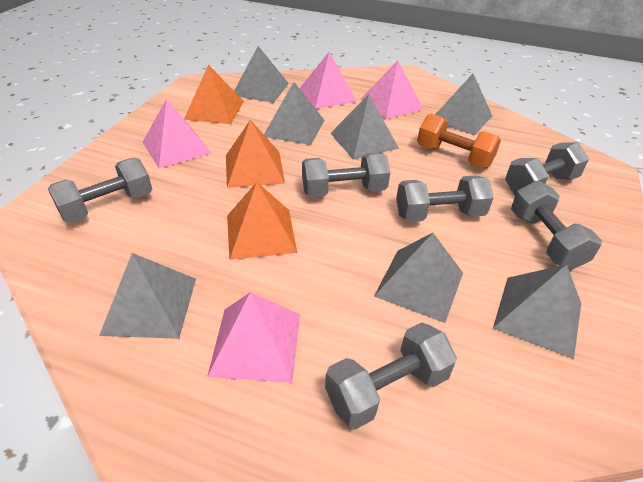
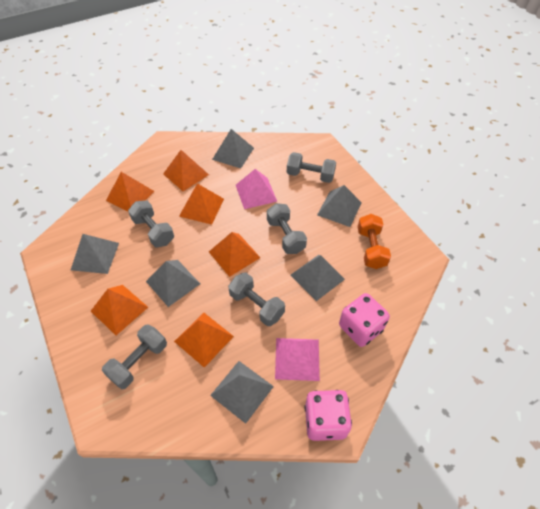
grey dumbbell: [48,158,152,223] [302,153,390,198] [325,323,457,429] [396,175,494,222] [505,142,589,195] [511,181,602,270] = 6 -> [102,324,167,389] [128,200,174,247] [228,273,285,326] [267,203,307,254] [287,152,336,183] = 5
grey pyramid: [99,253,196,339] [234,46,289,103] [264,82,324,145] [330,94,399,159] [374,233,463,323] [435,74,492,135] [493,264,581,359] = 7 -> [71,234,119,274] [146,260,200,307] [210,361,274,424] [212,129,254,168] [291,255,345,301] [317,185,362,227] = 6
orange pyramid: [184,64,244,124] [226,120,285,188] [227,182,297,260] = 3 -> [91,285,148,335] [106,172,154,211] [163,150,209,191] [174,313,234,368] [179,183,224,225] [209,232,260,277] = 6
pink dice: none = 0 -> [304,390,352,441] [339,293,390,347] = 2
pink pyramid: [143,99,211,168] [207,292,300,383] [299,52,357,109] [361,60,424,119] = 4 -> [236,169,277,209] [275,338,320,381] = 2

